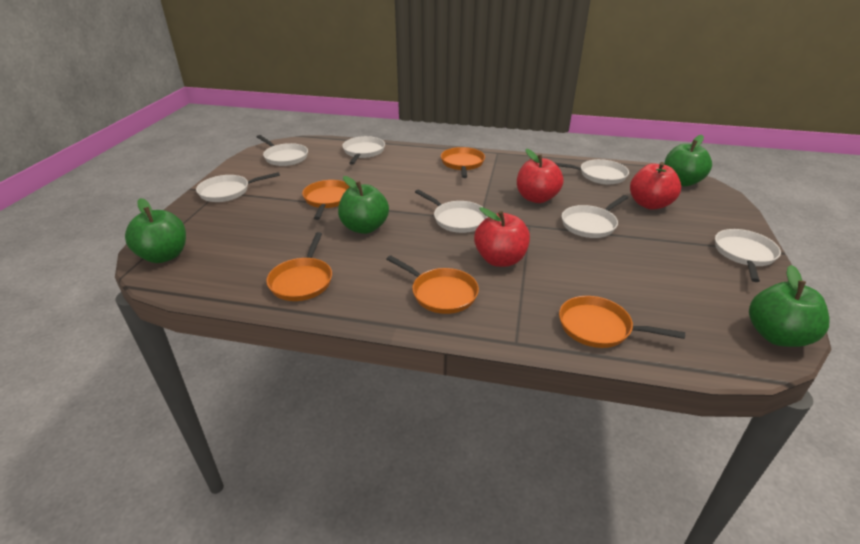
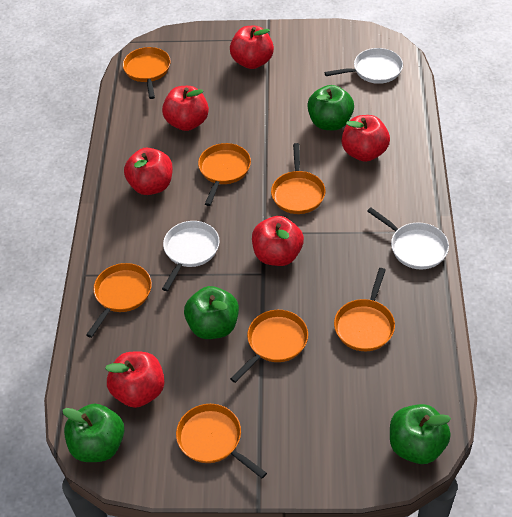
orange pan: [266,232,332,301] [302,180,350,220] [386,255,479,314] [441,147,485,178] [559,296,685,348] = 5 -> [86,263,152,338] [123,47,171,99] [176,404,267,479] [198,143,251,206] [230,310,308,383] [271,143,326,214] [334,268,395,351] = 7
red apple: [474,207,530,267] [517,149,564,203] [630,162,681,210] = 3 -> [105,352,165,408] [124,148,173,195] [162,86,209,131] [230,26,274,69] [252,216,304,266] [342,115,390,162] = 6
white pan: [196,172,280,202] [257,135,308,166] [342,136,385,165] [415,189,488,233] [554,159,629,184] [562,195,629,238] [715,229,781,282] = 7 -> [162,221,220,291] [324,48,403,84] [367,207,449,270] = 3

